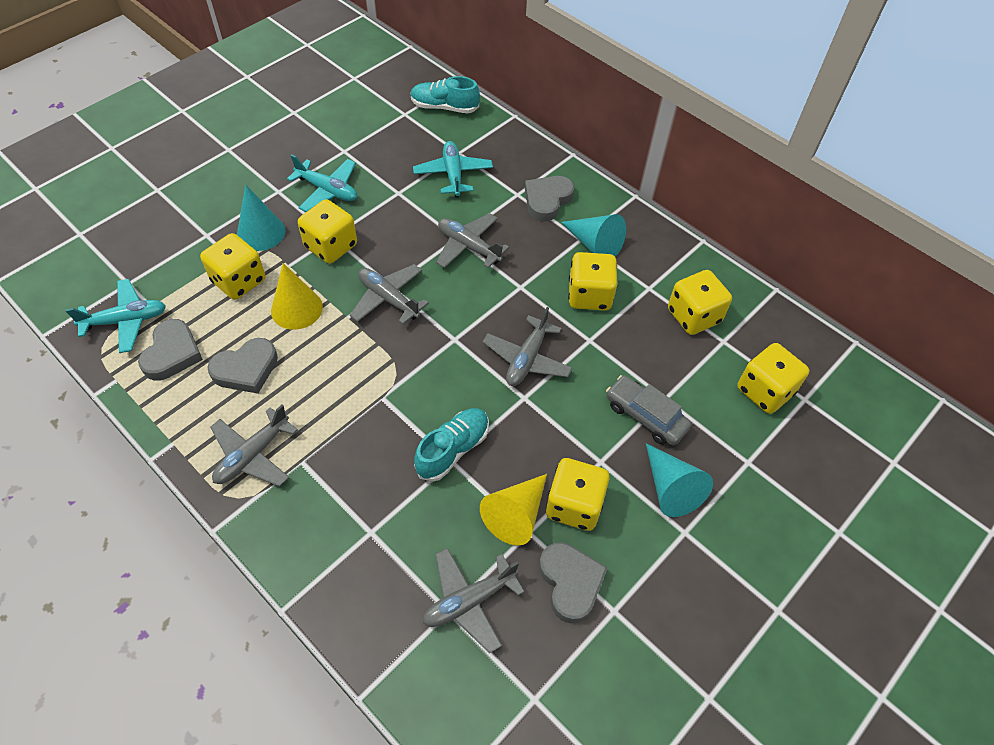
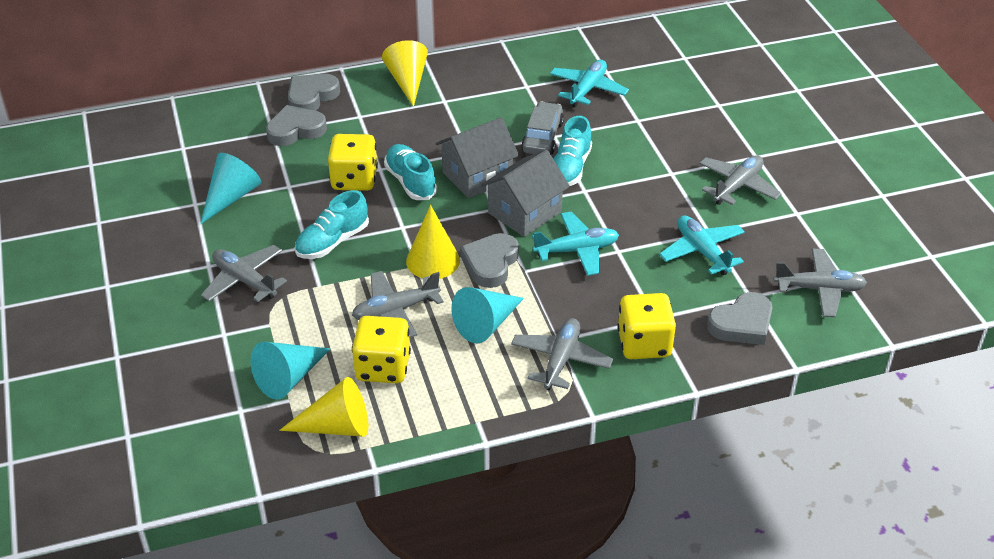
grey house: none = 0 -> [436,117,519,198] [481,150,570,237] = 2
turquoise shoe: [410,76,480,113] [414,408,489,482] = 2 -> [295,190,369,259] [384,144,437,200] [553,116,592,186] = 3
yellow cone: [271,263,323,330] [480,474,547,546] = 2 -> [279,377,368,437] [382,40,428,107] [406,205,460,279] = 3
yellow dice: [200,233,265,300] [298,199,357,264] [546,458,610,531] [568,252,617,311] [668,270,732,335] [737,343,809,414] = 6 -> [328,134,378,191] [352,316,411,383] [617,293,676,359] = 3

